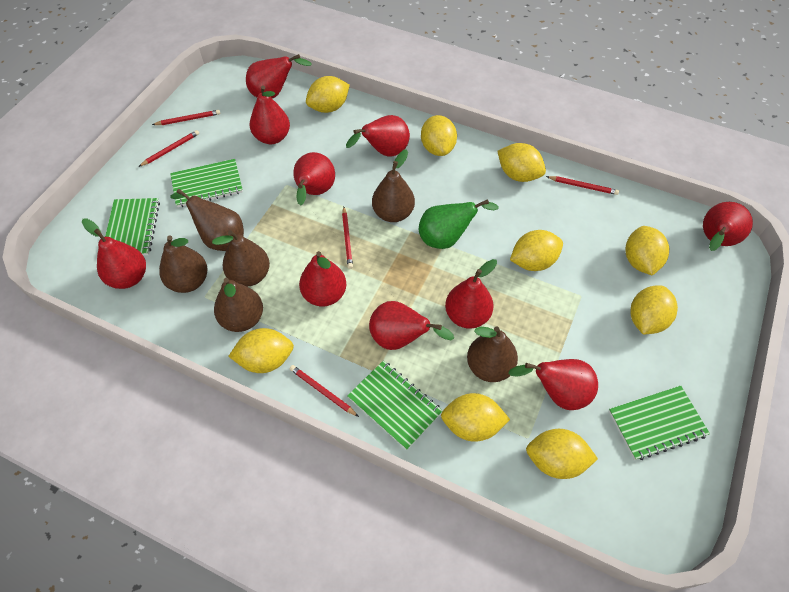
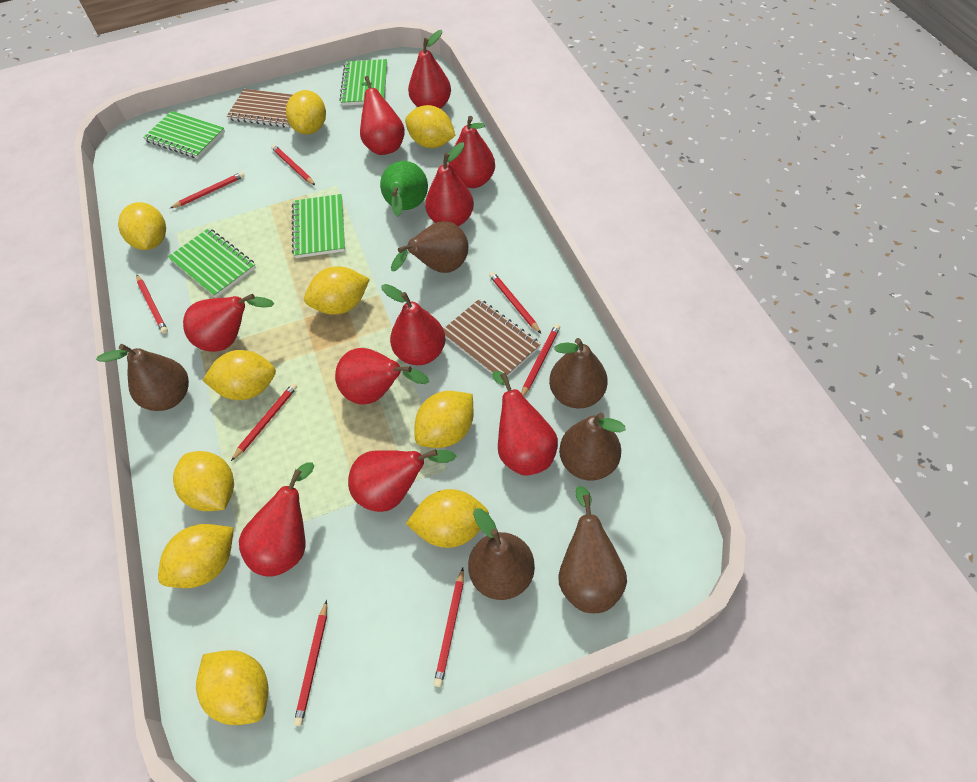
brown notebook: none = 0 -> [227,89,292,127] [443,299,541,377] = 2
red pencil: [138,130,199,167] [152,110,220,125] [289,365,359,417] [342,207,353,269] [546,176,619,195] = 5 -> [136,274,168,334] [170,172,245,208] [231,383,297,461] [271,145,315,185] [294,600,327,726] [434,568,464,687] [489,272,541,333] [521,324,560,396] = 8
yellow lemon: [228,328,294,373] [306,76,350,113] [421,115,457,156] [441,393,510,442] [497,143,546,182] [510,230,563,271] [526,429,598,479] [626,226,669,276] [630,285,678,334] = 9 -> [118,202,166,250] [158,524,234,588] [173,451,234,511] [196,650,269,725] [203,350,276,400] [286,90,326,135] [304,266,370,315] [405,105,456,148] [406,489,489,548] [414,391,473,448] = 10

